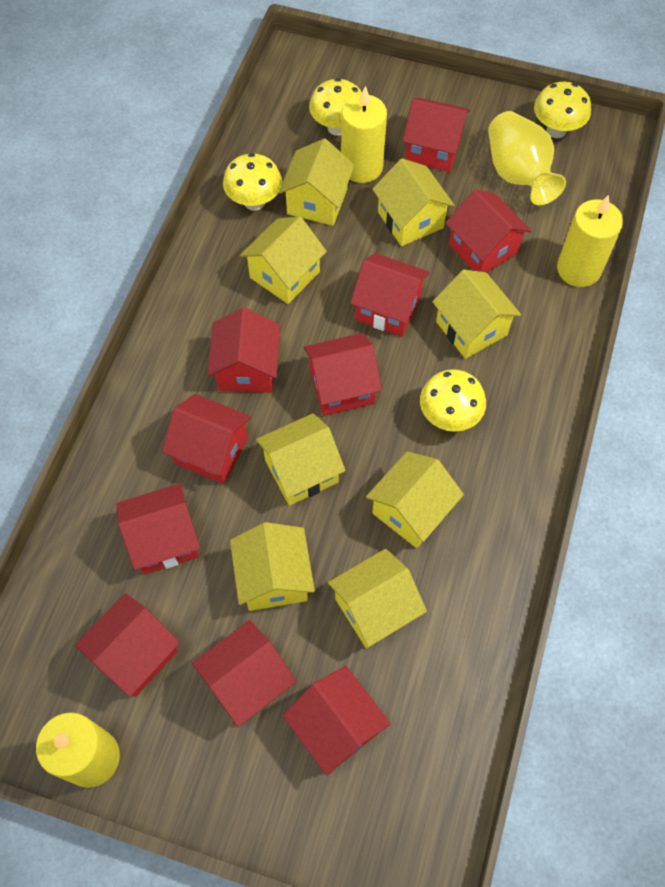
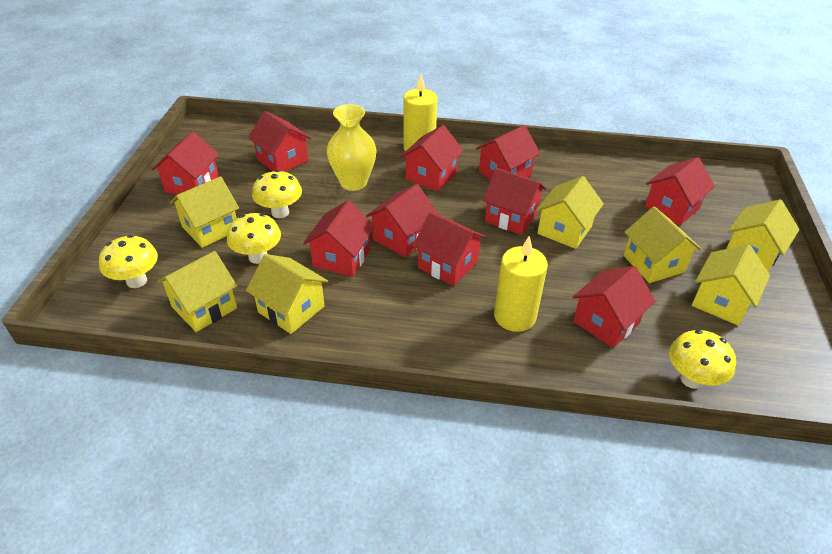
yellow candle: [36,712,120,788] [341,86,387,183] [557,195,623,287] = 3 -> [403,75,438,151] [494,236,548,332] = 2
yellow house: [230,522,315,611] [240,216,327,304] [256,413,346,506] [279,138,355,226] [328,549,427,649] [366,451,464,548] [372,158,455,246] [432,270,521,359] = 8 -> [157,251,237,332] [170,176,239,248] [246,254,328,334] [536,176,604,249] [624,206,702,283] [692,244,770,326] [726,199,799,272] = 7

